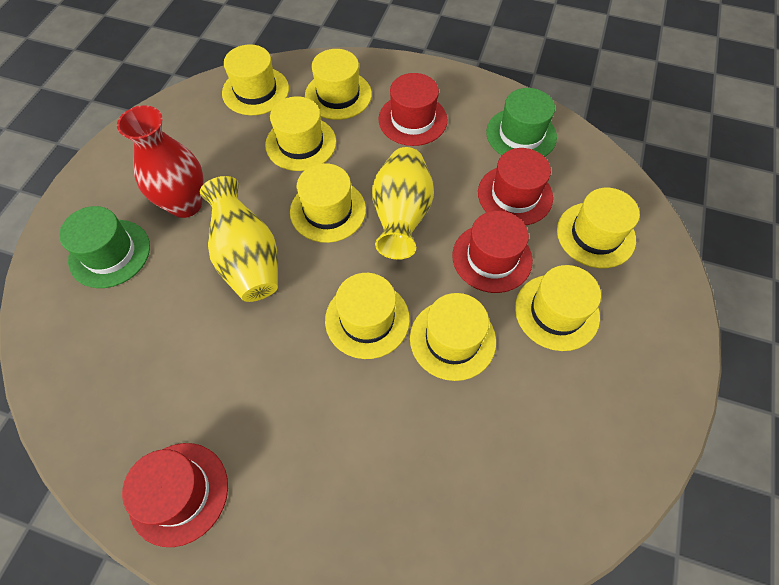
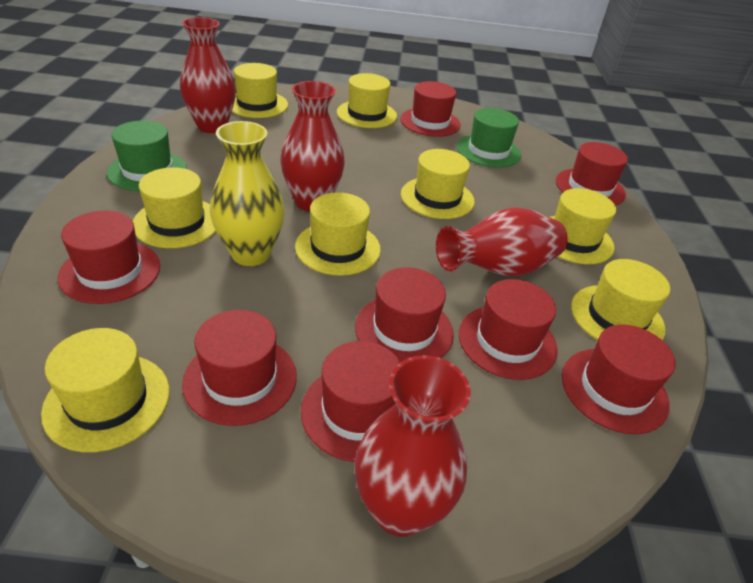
red hat: [122,443,228,547] [378,73,448,146] [452,211,533,293] [478,148,553,225] = 4 -> [58,211,160,304] [182,310,297,426] [301,341,400,462] [355,267,454,363] [400,81,461,137] [459,279,557,380] [556,142,628,206] [562,324,675,434] = 8
red vase: [117,105,204,218] = 1 -> [180,17,236,133] [280,81,345,212] [354,356,471,537] [436,207,568,276] = 4
yellow vase: [200,176,278,302] [372,147,434,260] = 2 -> [210,121,285,266] = 1

